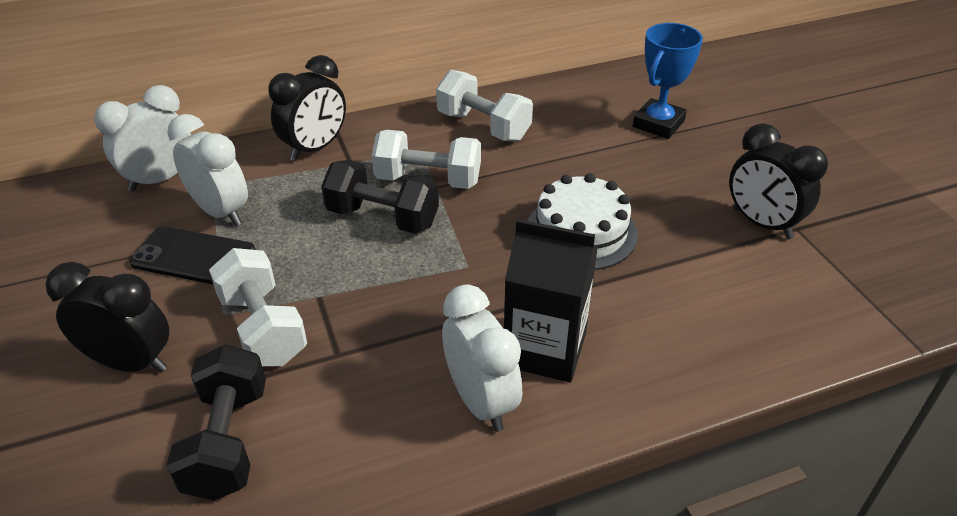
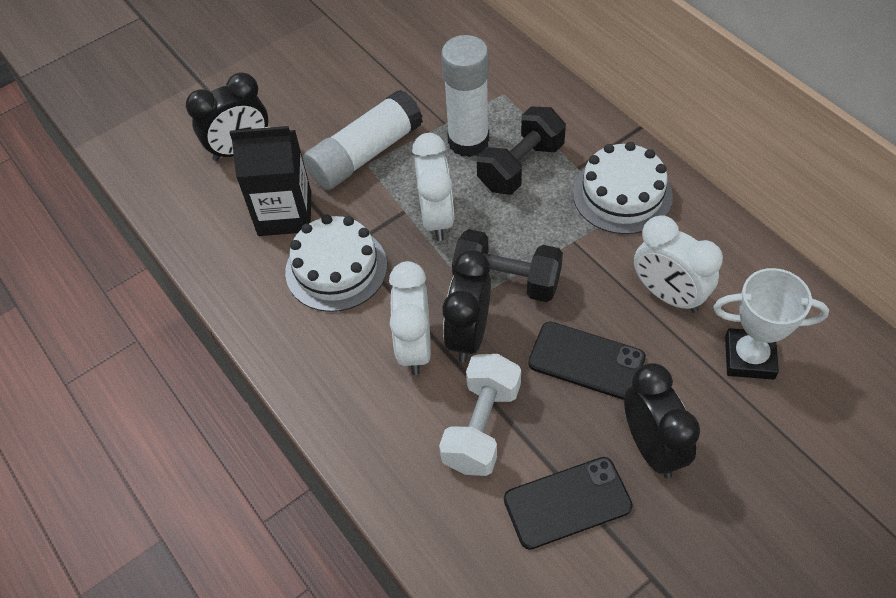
black phone: [130,226,256,284] = 1 -> [504,457,633,550] [528,322,646,400] = 2
blue trophy: [633,23,703,139] = 1 -> none = 0
white cake: [528,173,638,270] = 1 -> [285,215,387,312] [573,142,673,234] = 2
white dumbbell: [209,248,307,366] [372,130,481,189] [436,70,533,142] = 3 -> [439,354,521,476] = 1
white glue stick: none = 0 -> [303,90,423,190] [441,35,489,157] = 2
white trophy: none = 0 -> [713,268,829,380] = 1

